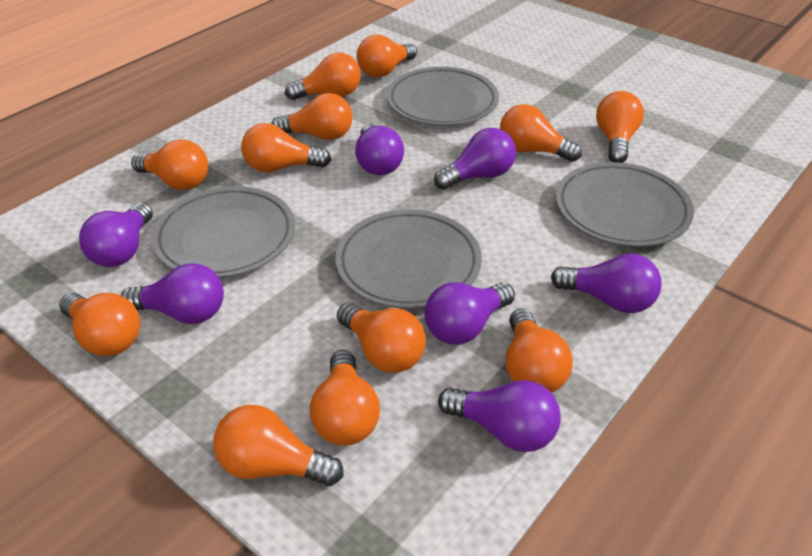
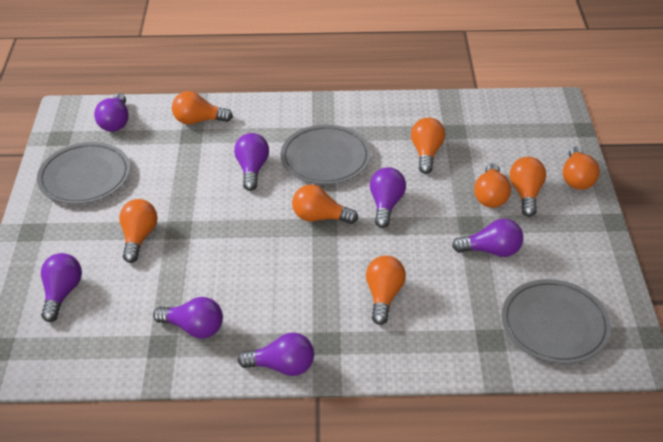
grey plate: [152,186,295,278] [335,209,482,309] [387,67,499,126] [556,162,694,247] = 4 -> [37,142,130,204] [280,125,371,184] [501,279,611,364] = 3
orange light bulb: [59,293,141,356] [131,139,208,190] [213,405,344,486] [241,123,331,172] [271,93,352,140] [285,53,361,100] [310,350,380,446] [337,303,426,373] [357,35,417,77] [500,104,582,162] [506,308,573,393] [596,91,644,163] = 12 -> [119,199,158,263] [172,91,233,124] [292,185,358,224] [366,255,406,325] [411,118,445,174] [474,163,511,208] [510,157,546,217] [563,146,600,190] = 8

